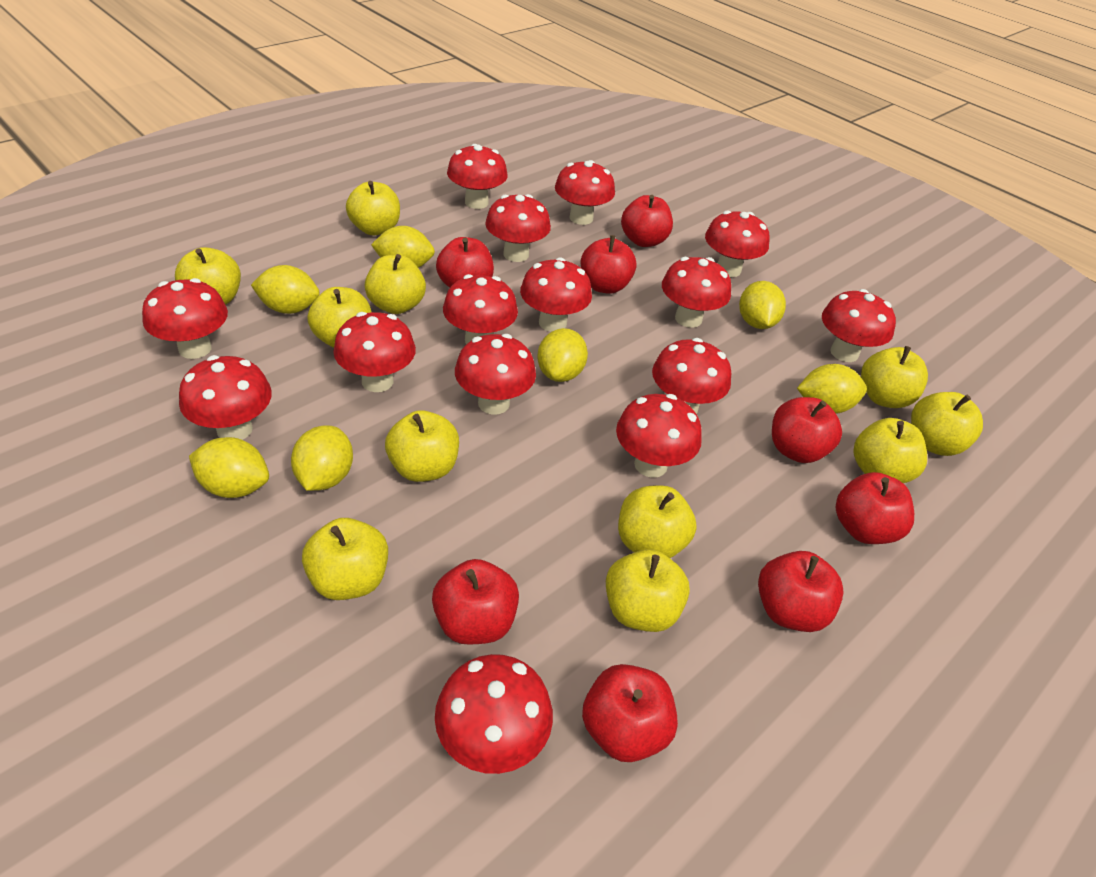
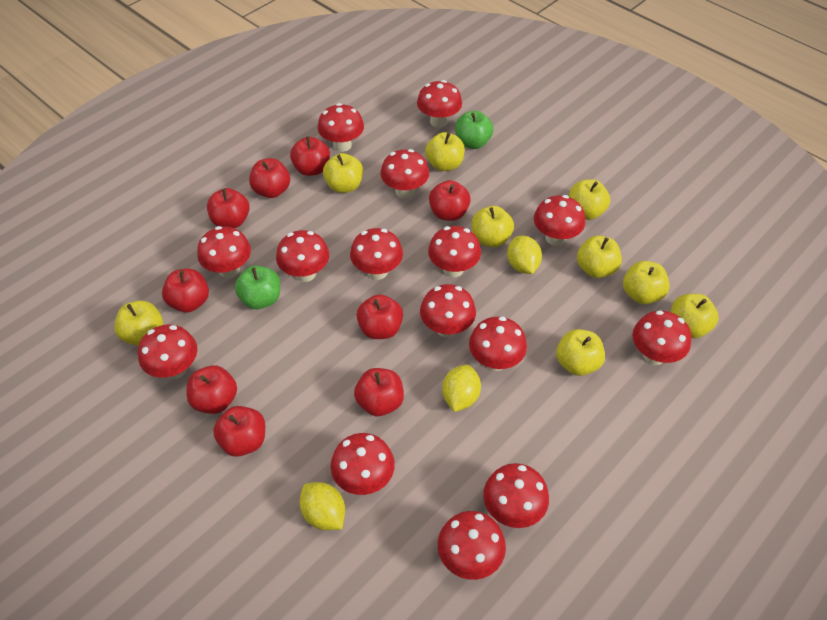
green apple: none = 0 -> [235,266,280,309] [455,111,494,149] = 2
red apple: [432,559,519,645] [436,237,494,288] [580,235,637,294] [582,664,678,762] [621,195,673,247] [758,551,843,632] [772,397,842,463] [836,472,914,544] = 8 -> [162,269,209,312] [187,365,237,414] [207,188,250,228] [213,406,265,457] [249,158,290,198] [290,136,330,176] [354,368,404,416] [356,294,403,339] [429,180,471,221] = 9
yellow apple: [175,247,241,305] [302,518,388,600] [307,287,371,348] [346,181,400,235] [365,254,426,314] [385,410,459,482] [606,549,690,632] [618,485,697,558] [853,418,927,483] [861,346,928,408] [911,392,983,456] = 11 -> [114,301,163,346] [323,153,363,193] [425,132,465,171] [472,206,514,247] [556,329,605,376] [569,179,610,220] [577,235,622,278] [623,261,670,304] [670,294,719,338] = 9
yellow lemon: [189,437,269,498] [251,265,320,314] [291,425,353,491] [371,226,435,268] [537,328,588,382] [739,281,786,329] [797,364,867,414] = 7 -> [300,482,345,530] [442,365,481,412] [507,236,542,274] = 3

